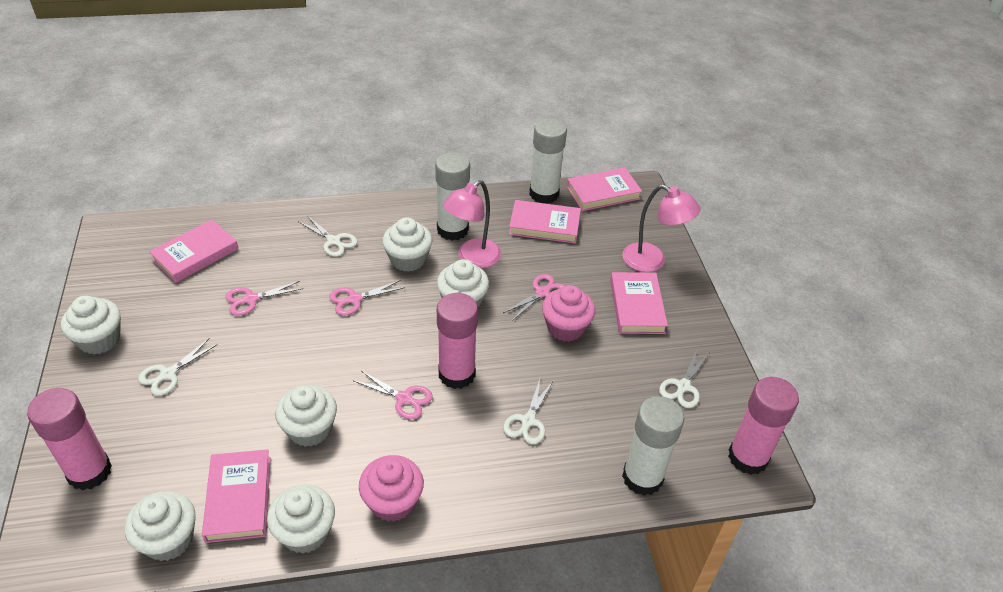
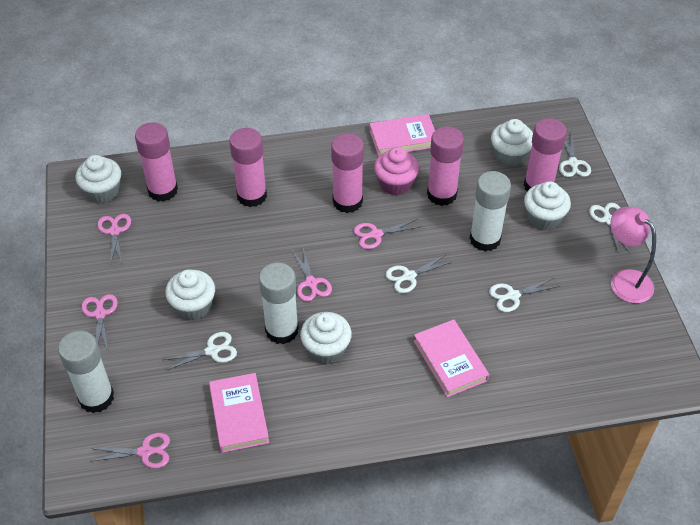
pink book: [149,219,238,283] [202,449,271,543] [509,200,581,244] [567,167,642,211] [610,272,668,334] = 5 -> [209,373,269,453] [369,114,435,157] [414,319,489,398] = 3
pink cupcake: [359,455,424,522] [542,285,595,342] = 2 -> [374,147,419,196] = 1
pink glue stick: [27,388,112,491] [437,293,478,389] [728,377,799,475] = 3 -> [135,122,178,202] [229,128,267,207] [331,134,364,213] [427,126,464,206] [524,118,567,191] = 5
pink lamp: [443,180,501,268] [622,185,701,272] = 2 -> [610,207,656,303] = 1
pink scissors: [225,281,303,316] [329,280,405,315] [354,371,433,419] [503,274,565,321] = 4 -> [82,294,118,351] [91,433,170,469] [97,214,131,266] [292,248,332,301] [354,219,420,249] = 5
white cupcake: [61,296,121,354] [124,491,196,561] [267,484,335,554] [275,385,337,447] [382,217,432,272] [437,259,489,308] = 6 -> [75,155,121,203] [165,270,215,320] [300,312,352,364] [491,119,533,166] [524,181,571,230] = 5
white scissors: [138,338,218,396] [299,215,357,257] [503,379,553,444] [659,349,710,408] = 4 -> [163,332,237,371] [385,254,453,293] [489,278,559,312] [559,133,591,177] [589,203,630,253] = 5

